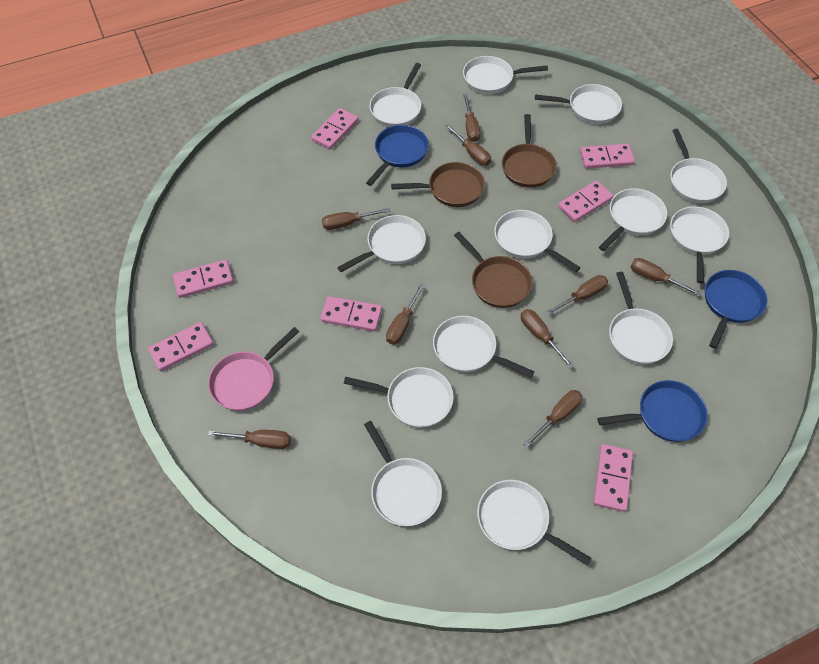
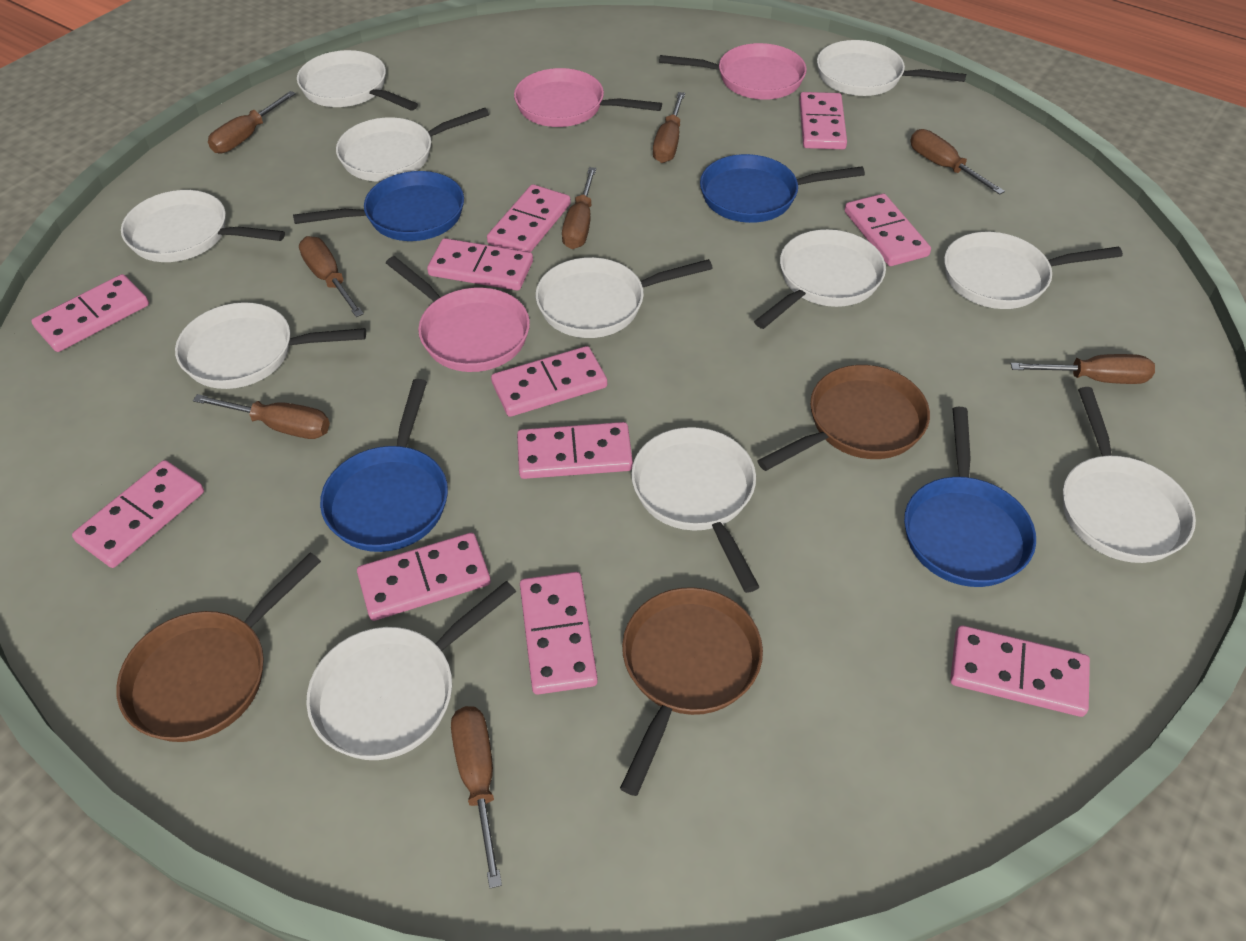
blue pan: [366,125,429,186] [597,380,708,442] [705,270,768,349] = 3 -> [293,171,464,241] [320,379,448,552] [700,154,865,223] [904,407,1036,587] = 4
brown screwdriver: [208,430,291,449] [322,208,391,230] [386,283,425,345] [445,124,491,166] [463,94,480,142] [521,309,574,369] [524,390,582,447] [546,275,608,315] [630,258,702,296] = 9 -> [193,394,330,439] [208,91,296,153] [299,236,364,317] [451,706,502,888] [562,167,596,249] [653,92,685,163] [910,129,1005,195] [1011,354,1155,384] = 8
pink domino: [148,322,214,371] [173,260,233,298] [311,108,358,149] [320,296,382,331] [558,181,613,222] [580,144,635,169] [593,444,633,512] = 7 -> [31,274,149,352] [72,460,204,568] [357,533,491,621] [427,238,533,291] [487,184,571,252] [491,346,607,417] [517,422,633,479] [520,572,598,695] [799,92,847,149] [845,194,931,266] [950,625,1090,717] = 11
pink pan: [208,327,299,411] = 1 -> [386,256,530,372] [514,68,662,127] [659,43,807,100] = 3
white pan: [337,215,426,272] [344,367,454,428] [364,421,442,526] [369,63,421,127] [433,316,535,377] [463,56,548,94] [477,480,591,565] [494,210,580,272] [535,84,622,124] [599,188,667,251] [609,272,673,364] [670,129,727,203] [670,206,729,284] = 13 -> [121,190,285,262] [175,302,366,389] [297,50,418,111] [306,581,516,760] [336,108,489,182] [536,257,713,338] [631,427,759,593] [754,229,886,329] [817,40,966,96] [944,232,1123,309] [1063,387,1196,563] = 11

